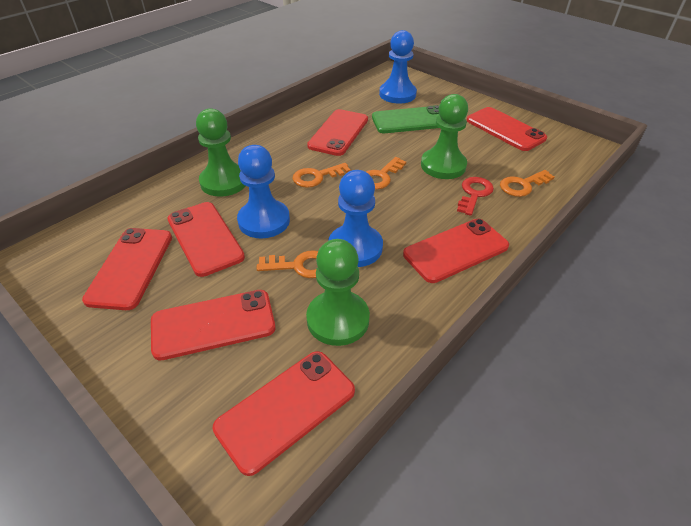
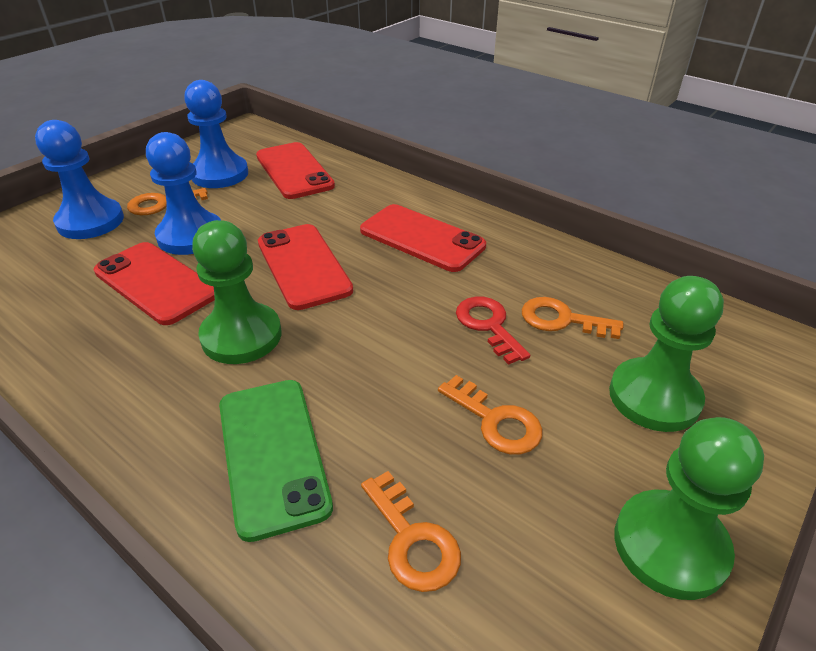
red phone: [82,228,172,310] [151,290,275,361] [167,202,245,277] [213,351,355,476] [307,109,368,156] [403,219,509,283] [467,107,547,151] = 7 -> [94,242,215,325] [256,142,335,199] [258,224,353,310] [360,204,486,272] = 4

